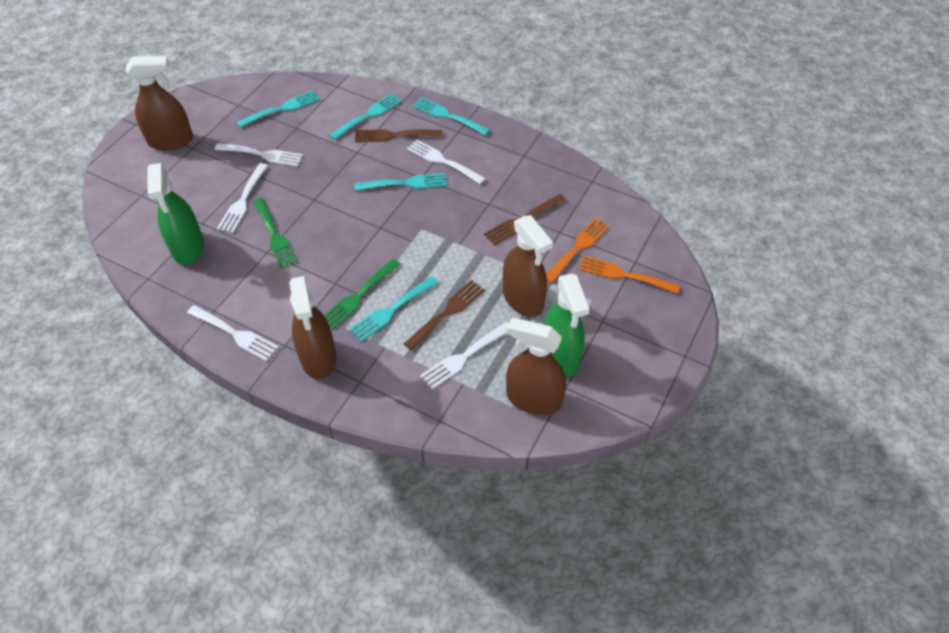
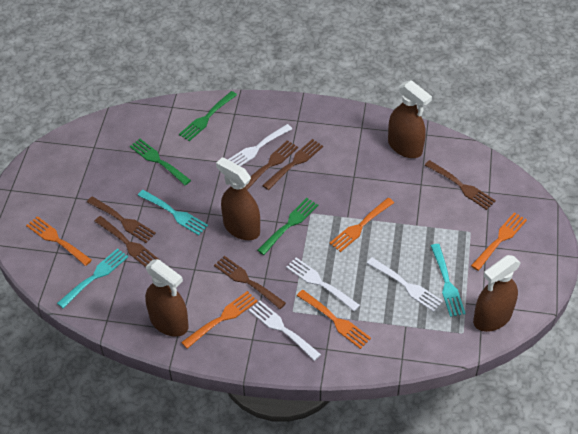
brown fork: [355,129,442,142] [404,280,485,350] [484,194,566,245] = 3 -> [87,196,156,243] [94,216,158,267] [214,256,286,309] [246,140,298,190] [262,139,323,190] [425,160,496,210] = 6
green fork: [253,198,298,268] [324,259,400,330] = 2 -> [130,139,191,185] [179,91,237,141] [257,198,318,255] = 3
green spray bottle: [147,163,204,265] [543,274,590,377] = 2 -> none = 0
orange fork: [546,218,609,283] [579,256,680,294] = 2 -> [26,216,92,266] [181,291,258,349] [297,290,371,349] [329,198,394,252] [471,212,527,271] = 5
turquoise fork: [237,90,320,128] [329,93,402,140] [349,276,439,341] [355,173,447,191] [413,97,490,135] = 5 -> [57,248,128,309] [138,190,208,235] [431,244,466,317] = 3
white fork: [187,305,278,361] [215,143,303,167] [217,163,268,233] [407,140,486,184] [420,322,509,389] = 5 -> [228,124,292,166] [249,301,321,361] [286,257,360,311] [367,257,443,312] = 4

